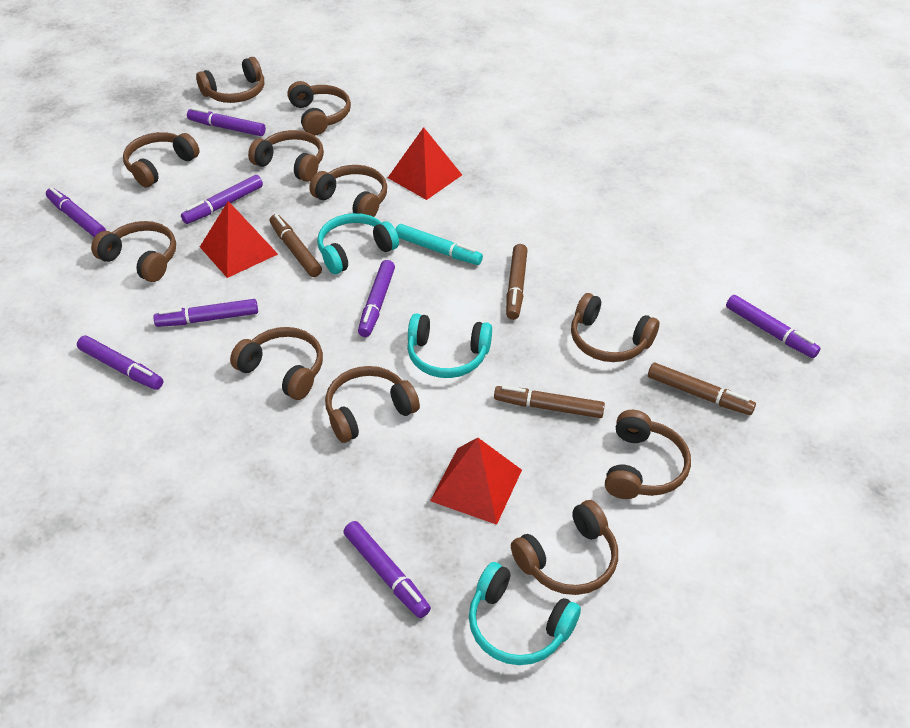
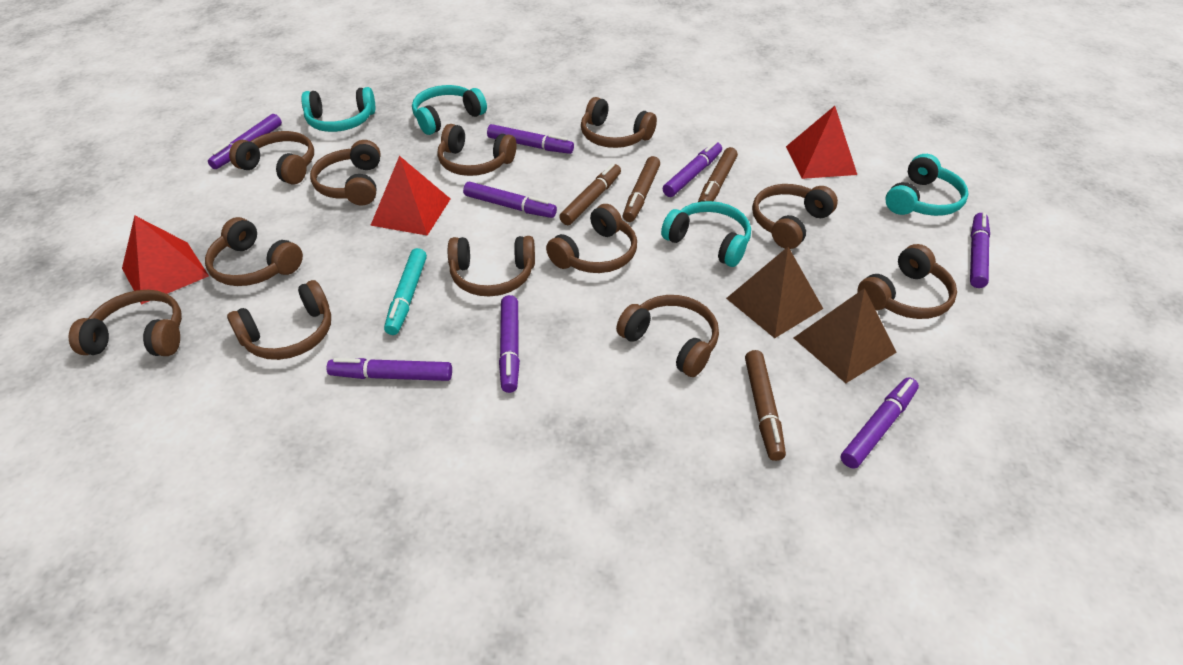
brown headphones: [91,221,176,282] [123,132,200,187] [196,57,264,103] [230,327,323,400] [248,130,324,182] [287,81,351,135] [309,165,387,217] [325,366,420,443] [511,500,618,595] [571,293,659,362] [605,410,691,499] = 11 -> [69,290,182,356] [205,217,303,286] [227,280,331,360] [229,131,314,185] [310,140,381,205] [437,124,516,176] [448,236,535,296] [546,204,637,273] [581,97,657,148] [616,295,719,377] [752,184,838,249] [857,244,957,319] = 12
brown pyramid: none = 0 -> [726,247,823,338] [794,288,897,383] = 2
turquoise headphones: [317,213,399,274] [407,314,492,378] [469,562,581,665] = 3 -> [301,87,375,132] [412,85,487,135] [661,201,751,267] [886,154,968,216] = 4

